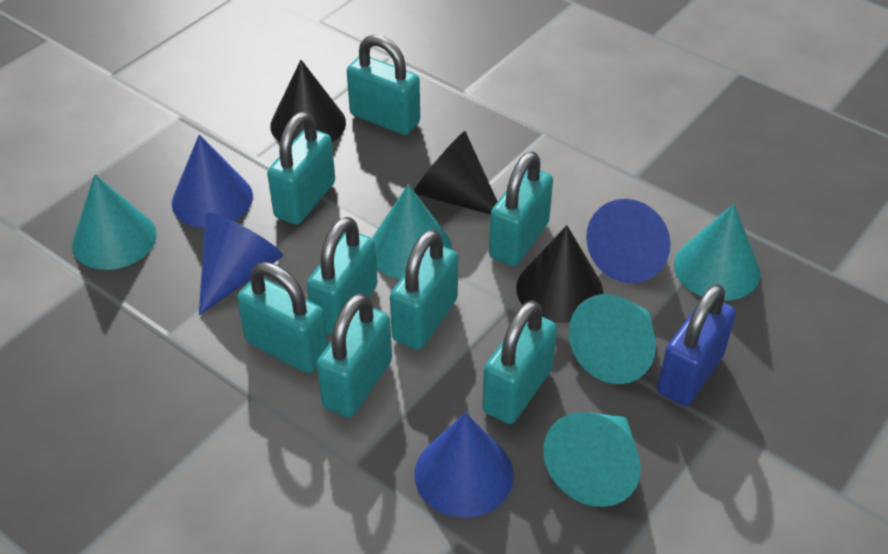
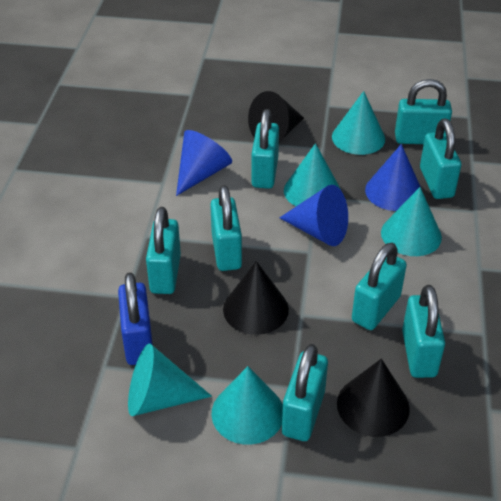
blue cone: [172,134,253,228] [199,213,283,315] [414,412,514,518] [586,199,671,283] = 4 -> [176,130,232,196] [279,185,348,246] [365,144,421,211] = 3

